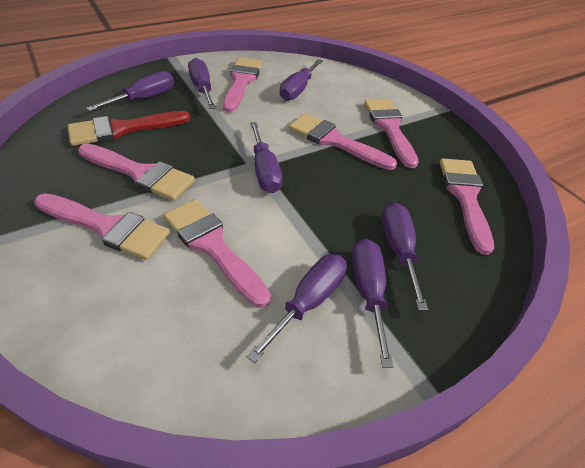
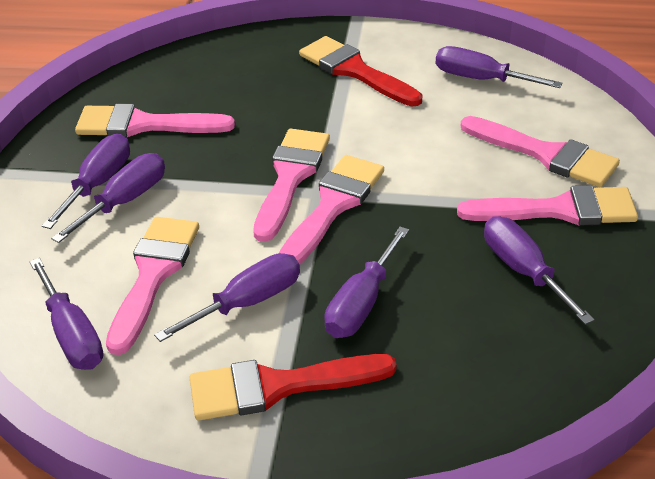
pink brush: [34,193,170,260] [78,143,195,201] [163,199,271,308] [223,57,262,112] [289,113,397,170] [364,99,419,168] [440,158,494,255] = 7 -> [75,104,235,137] [106,217,199,355] [253,129,330,242] [279,155,384,264] [457,185,638,225] [461,116,620,187] = 6
red brush: [68,111,190,146] = 1 -> [189,354,397,421] [299,36,422,107] = 2

